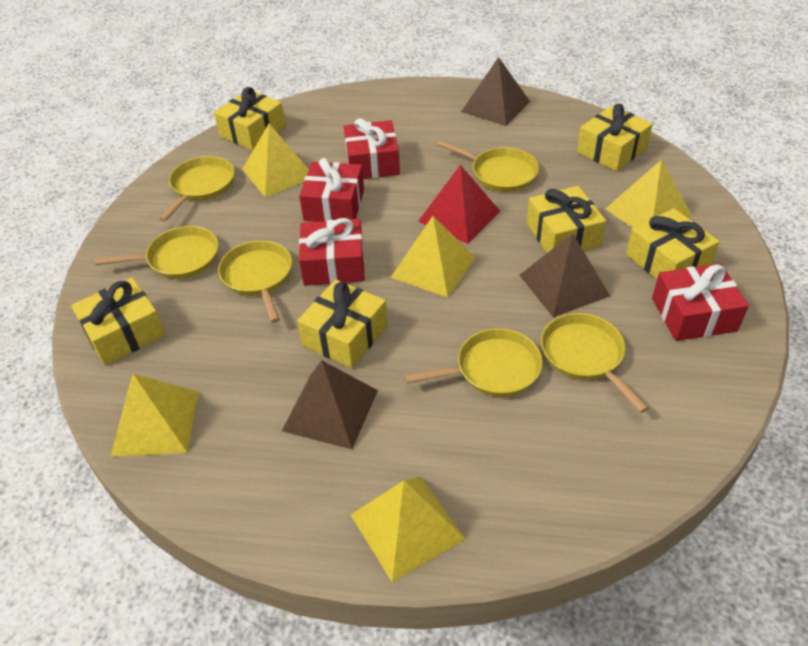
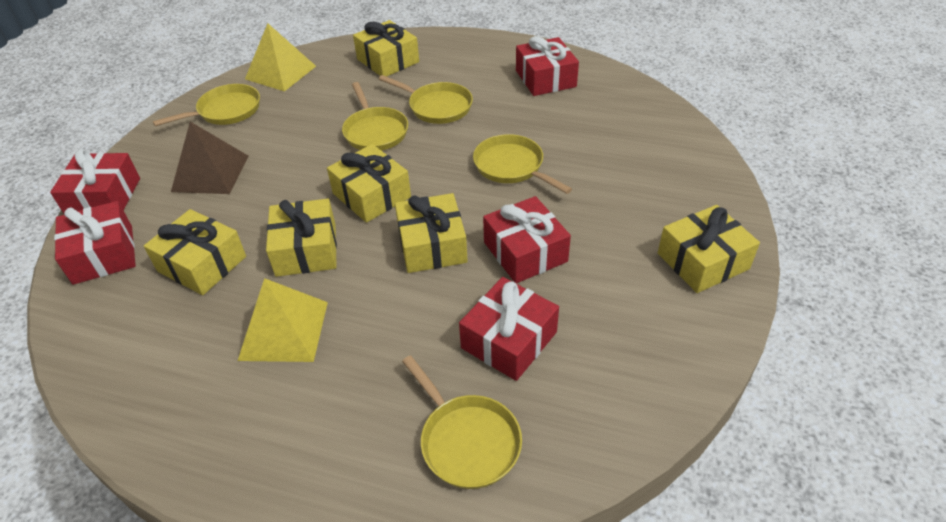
brown pyramid: [282,360,378,449] [461,57,530,126] [519,233,610,317] = 3 -> [171,122,248,194] = 1
red gift: [299,158,364,222] [299,218,365,286] [344,118,400,179] [652,263,749,341] = 4 -> [50,149,140,214] [54,201,136,285] [459,277,559,381] [483,196,571,283] [516,36,579,96] = 5
red pyramid: [418,165,500,244] = 1 -> none = 0
yellow pan: [95,226,219,279] [159,156,235,222] [218,240,292,323] [405,328,543,397] [437,140,539,192] [541,313,649,413] = 6 -> [153,84,260,126] [342,82,408,151] [379,75,473,124] [402,355,522,489] [473,134,572,194] = 5
yellow pyramid: [111,374,199,457] [242,124,309,197] [351,476,465,582] [391,216,476,298] [606,160,692,228] = 5 -> [238,278,328,362] [245,23,316,92] = 2

